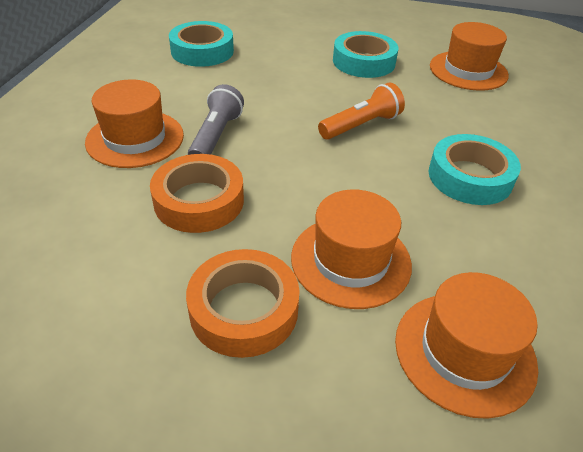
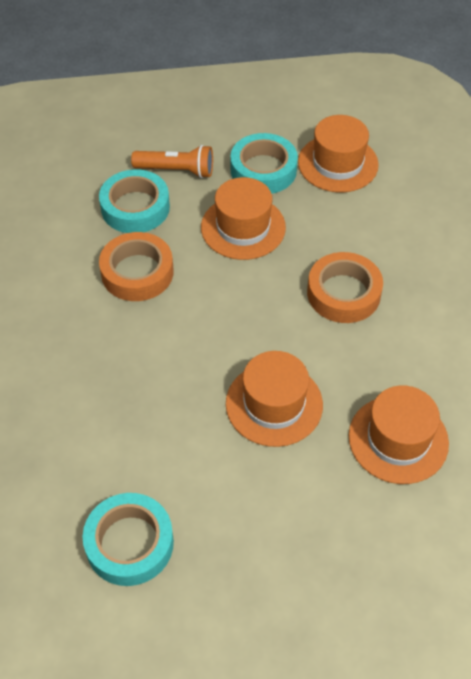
grey flashlight: [188,84,244,155] = 1 -> none = 0

